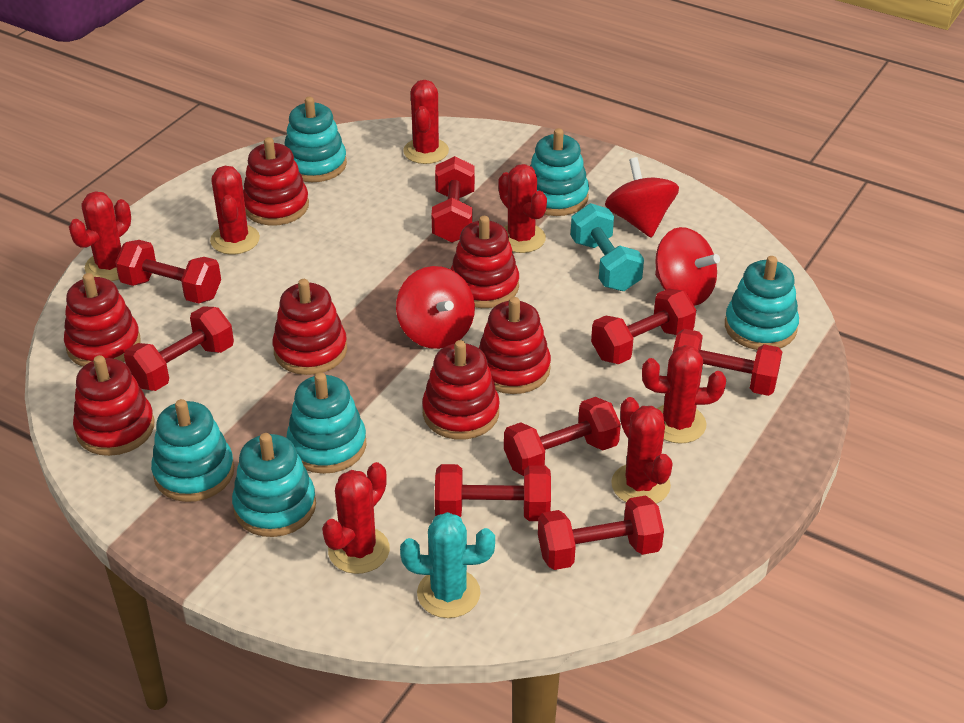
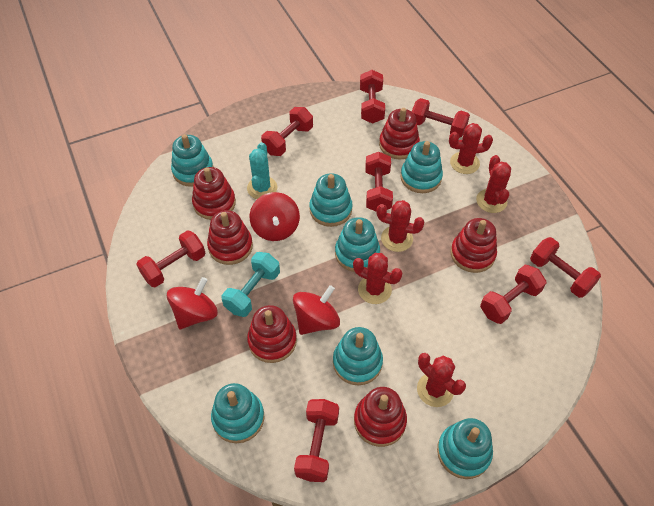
red cactus: [69,191,131,281] [210,166,260,255] [322,462,390,574] [403,80,449,164] [498,164,547,253] [611,397,672,504] [642,345,726,444] = 7 -> [353,253,402,304] [376,200,425,252] [417,353,466,407] [449,123,493,174] [476,155,511,213] = 5
red stacking toy: [64,273,140,367] [73,355,154,456] [243,137,309,226] [272,279,347,375] [422,340,500,440] [451,216,519,308] [479,297,551,394] = 7 -> [192,167,236,220] [207,210,253,265] [247,305,297,363] [354,387,407,447] [379,108,420,160] [450,218,497,273] = 6
turquoise stacking toy: [151,399,234,502] [232,433,316,537] [285,97,347,182] [286,372,366,474] [530,128,589,216] [725,256,799,350] = 6 -> [171,134,214,187] [211,383,265,443] [309,173,353,227] [333,327,383,385] [335,217,380,272] [401,141,443,193] [437,418,493,479] = 7

